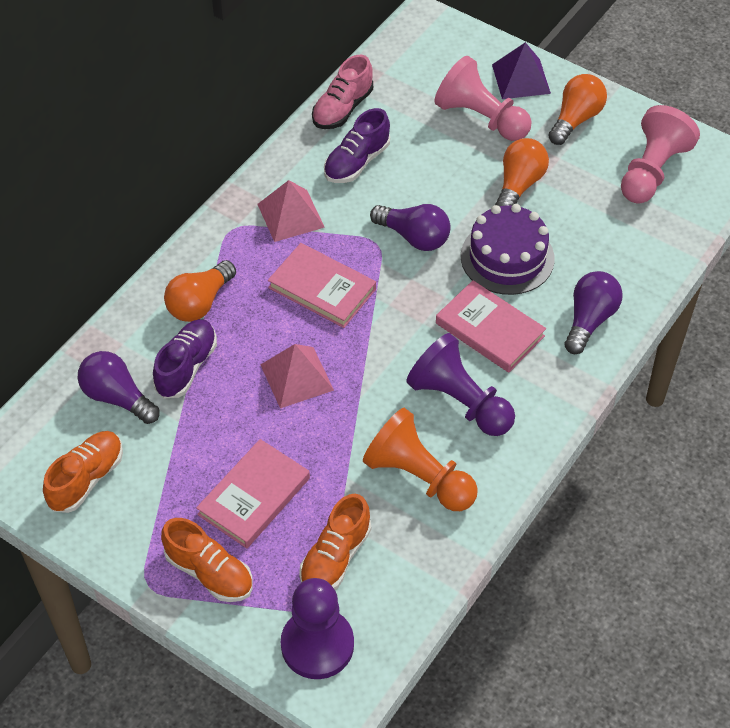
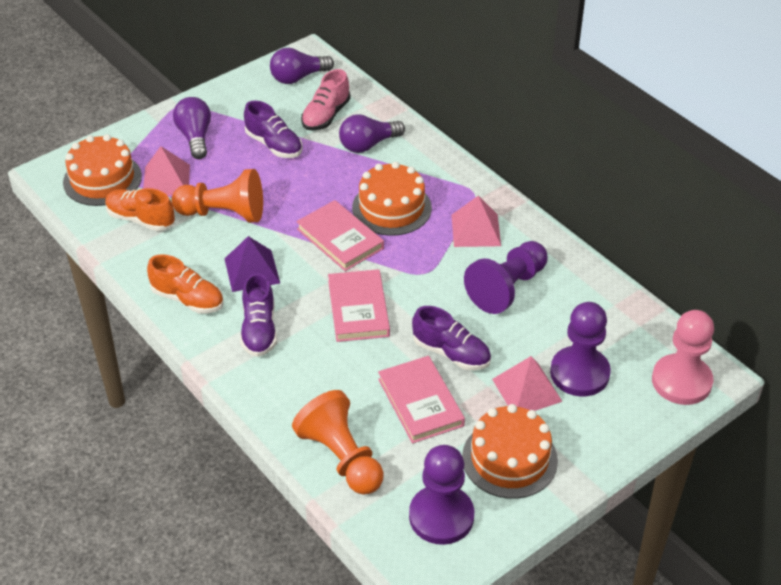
orange cake: none = 0 -> [63,134,142,206] [352,162,432,236] [462,404,558,499] = 3
orange light bulb: [164,260,236,322] [495,138,549,206] [548,74,607,145] = 3 -> none = 0
orange pawn: [363,408,478,511] = 1 -> [172,169,263,223] [292,390,384,495] = 2
orange shoe: [43,431,123,513] [161,518,253,602] [299,494,371,590] = 3 -> [105,188,175,231] [147,254,224,314] = 2
pink pawn: [434,56,531,141] [621,105,700,204] = 2 -> [652,310,714,405] = 1
pink pyramid: [257,180,325,242] [261,344,334,408] = 2 -> [143,146,190,196] [452,196,501,247] [492,356,563,411] = 3
purple cake: [461,204,555,295] = 1 -> none = 0
purple pawn: [281,578,354,679] [406,333,515,436] = 2 -> [409,445,474,545] [464,241,547,314] [550,302,611,397] = 3
purple shoe: [153,319,217,398] [324,108,390,183] = 2 -> [240,273,277,357] [244,100,303,158] [412,306,491,370] = 3

